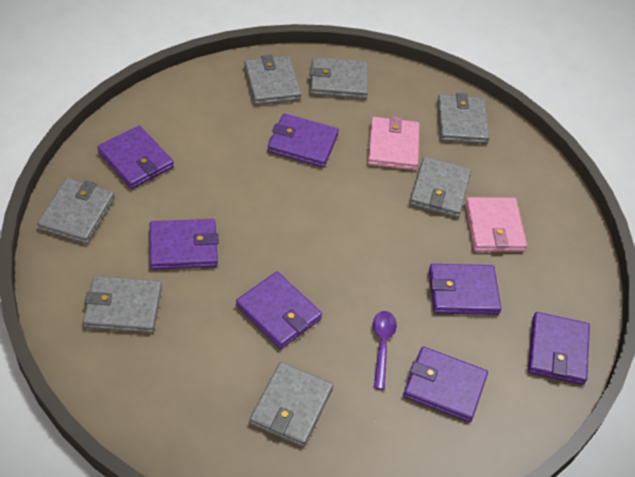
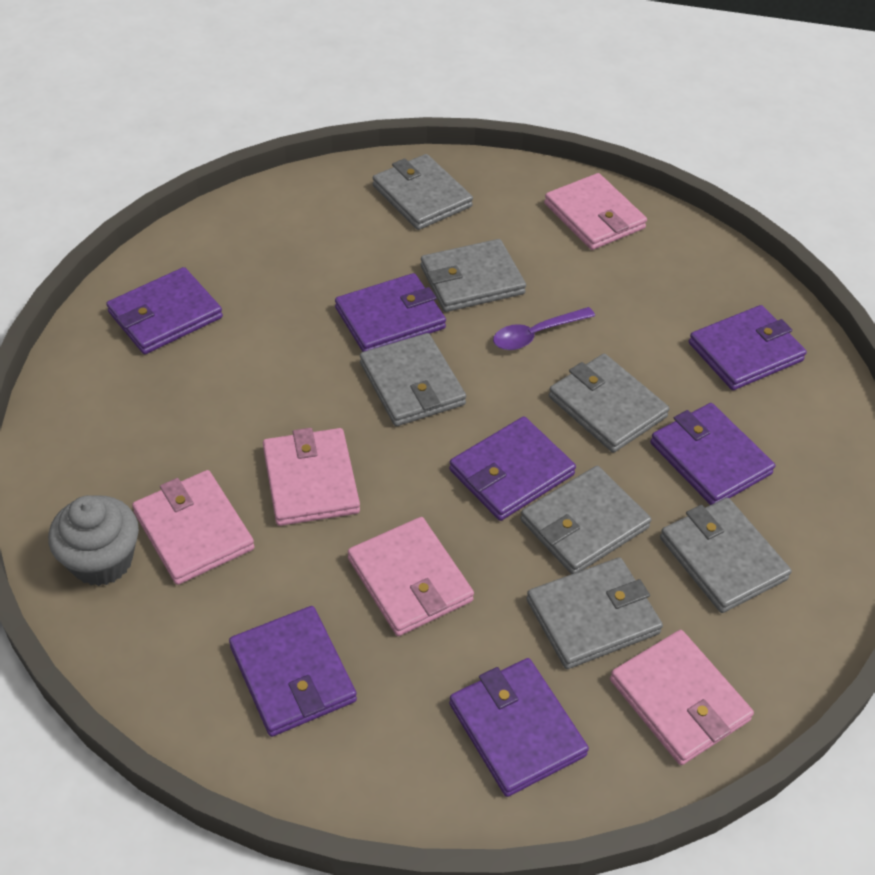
grey cupcake: none = 0 -> [48,495,139,586] = 1
pink wallet: [368,116,420,170] [465,197,527,252] = 2 -> [132,470,255,585] [263,428,360,526] [348,517,474,636] [544,173,647,250] [610,630,754,765] = 5

